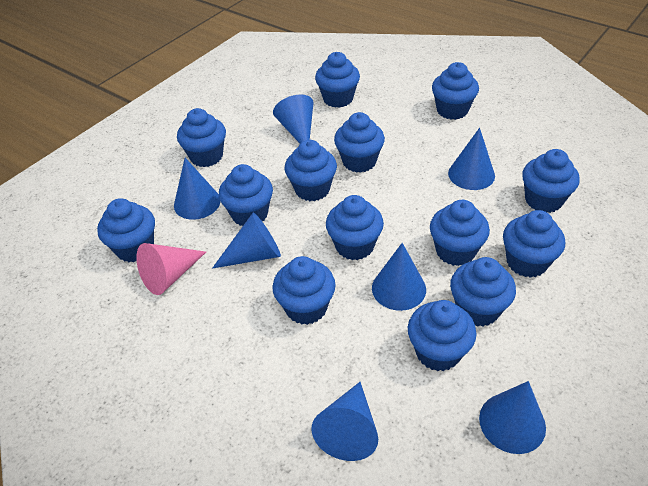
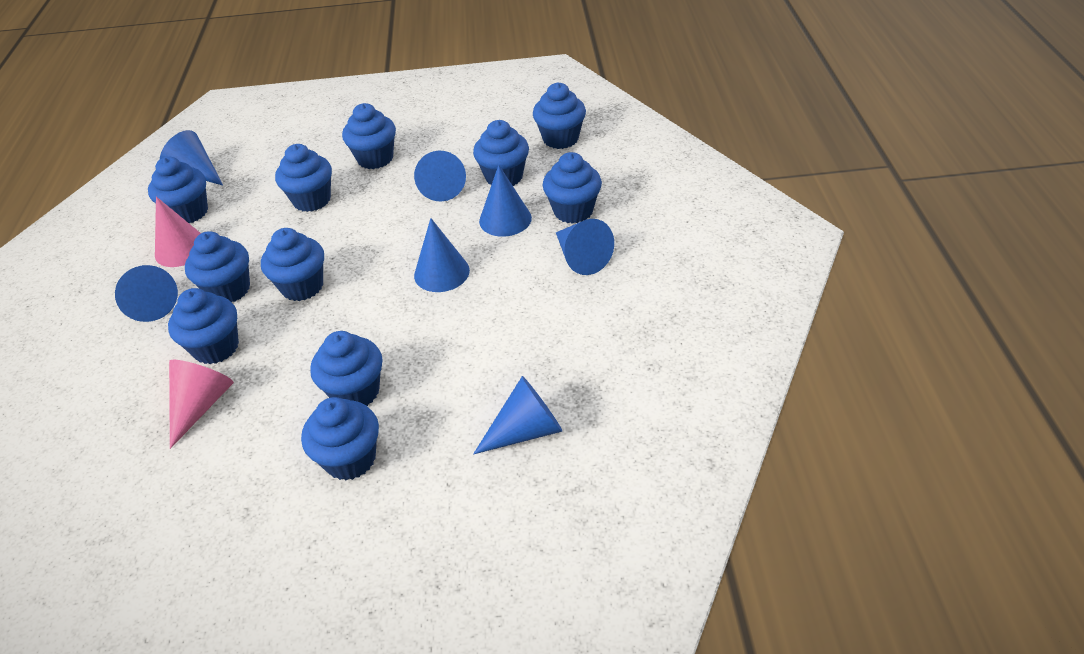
blue cupcake: [97,198,155,262] [177,108,226,167] [219,164,273,226] [272,256,336,325] [285,140,337,201] [315,52,360,108] [326,195,384,260] [334,112,385,173] [408,300,476,371] [430,200,490,266] [432,62,479,120] [450,257,516,327] [503,210,565,278] [522,149,580,213] = 14 -> [148,157,208,223] [168,288,239,364] [185,231,250,302] [261,228,324,301] [275,144,332,212] [301,397,379,480] [310,331,383,406] [342,103,396,169] [473,120,529,186] [533,83,586,149] [543,152,602,224] = 11
pink cone: [136,243,206,295] = 1 -> [155,197,201,267] [169,360,234,449] = 2

